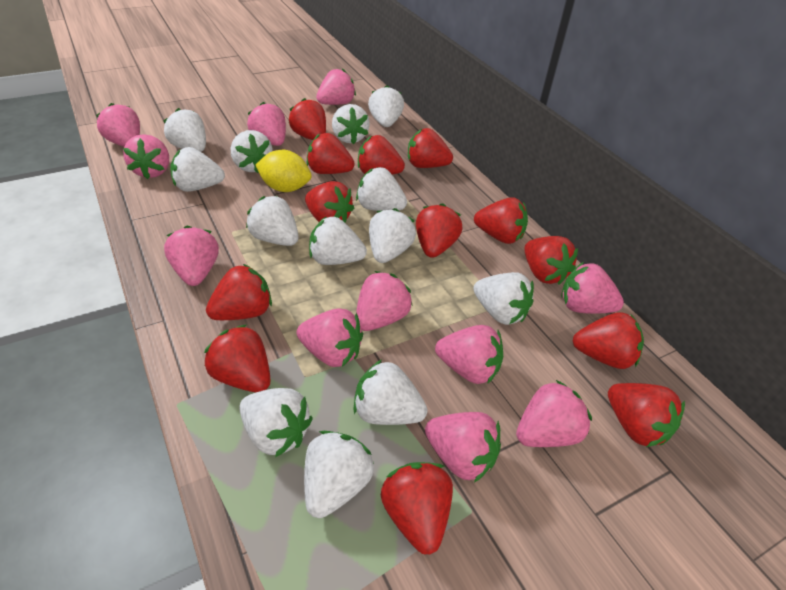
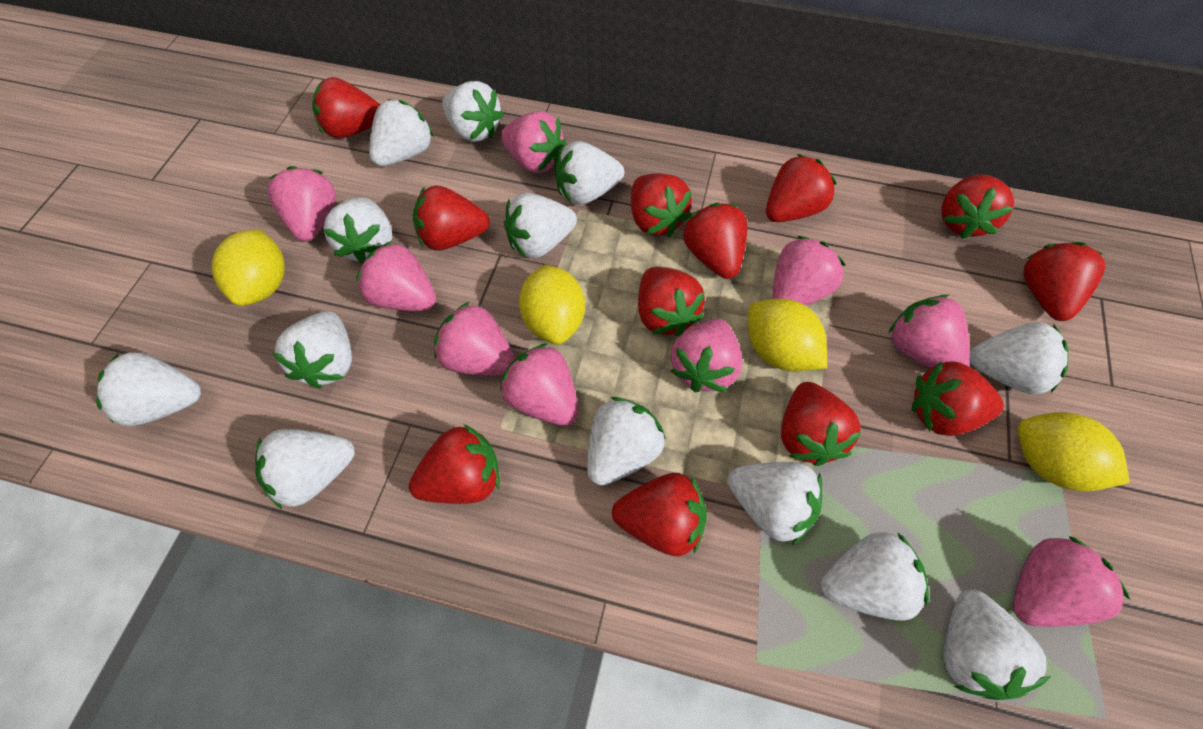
pink strawberry: [96,103,140,147] [123,134,169,179] [164,226,219,286] [247,102,286,146] [297,308,363,367] [316,69,356,105] [356,271,413,331] [425,412,501,483] [435,325,503,384] [516,380,592,447] [561,262,624,314] = 11 -> [267,166,336,241] [356,241,436,311] [434,302,515,376] [500,343,579,426] [501,111,566,173] [670,319,742,392] [773,236,846,306] [888,295,970,368] [1013,536,1130,627] = 9
red strawberry: [204,325,271,392] [206,264,272,320] [289,98,326,140] [305,181,354,223] [307,133,355,174] [358,135,405,175] [381,462,453,554] [408,128,453,168] [416,203,462,258] [474,197,528,244] [524,236,578,285] [573,312,644,369] [608,383,685,447] = 13 -> [312,77,380,138] [409,424,500,504] [413,185,490,251] [612,473,707,556] [631,173,692,237] [638,267,705,337] [683,203,748,279] [766,154,837,222] [781,382,862,466] [912,361,1004,436] [941,174,1014,239] [1024,242,1105,321] = 12
yellow lemon: [255,150,312,192] = 1 -> [212,229,285,306] [519,264,585,345] [748,298,827,372] [1018,412,1129,491] = 4

